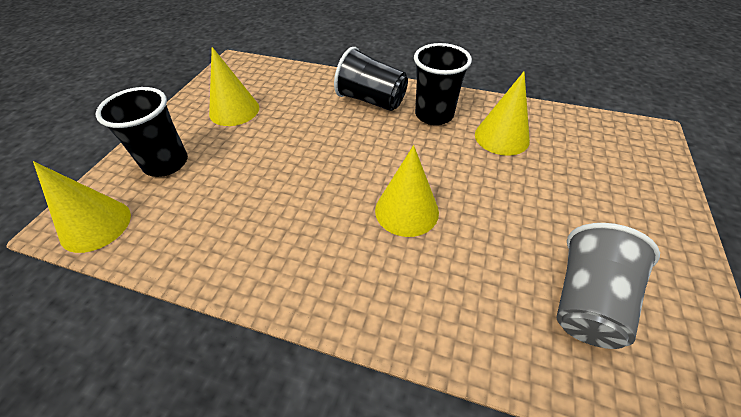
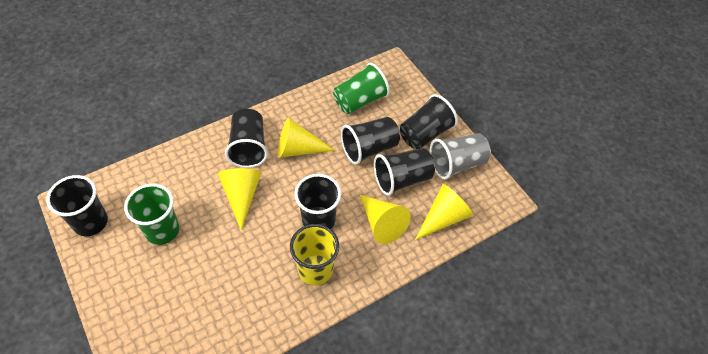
black cup: [96,87,188,177] [334,47,408,111] [414,43,472,125] = 3 -> [46,175,108,236] [225,109,268,168] [294,174,341,229] [341,117,400,165] [374,148,435,196] [400,94,458,149] = 6
green cup: none = 0 -> [124,184,179,245] [333,63,390,114] = 2
yellow cup: none = 0 -> [290,224,339,286] = 1

